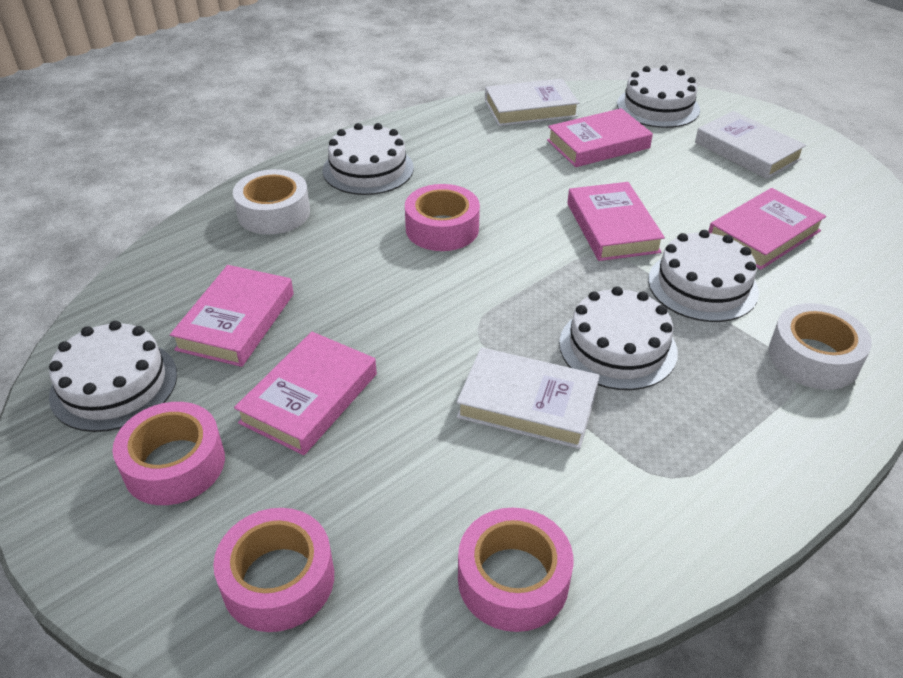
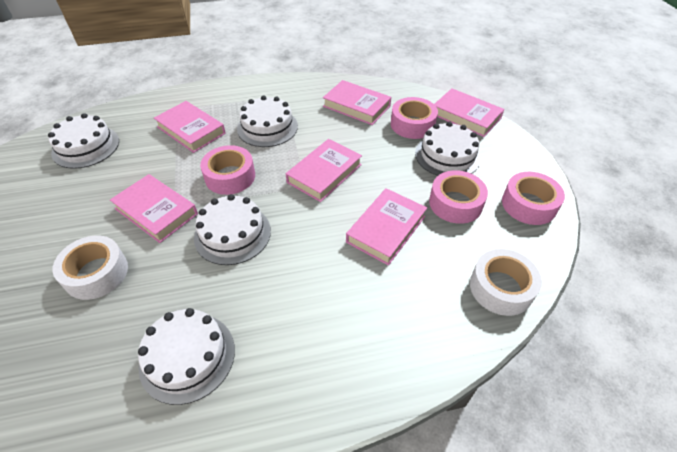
pink book: [170,265,294,367] [234,332,377,455] [547,108,653,167] [567,182,665,261] [708,188,826,270] = 5 -> [110,174,198,243] [154,101,226,153] [286,139,362,202] [323,80,391,125] [346,188,427,266] [434,88,504,137] = 6
white book: [457,347,599,449] [485,79,579,126] [695,111,806,179] = 3 -> none = 0

